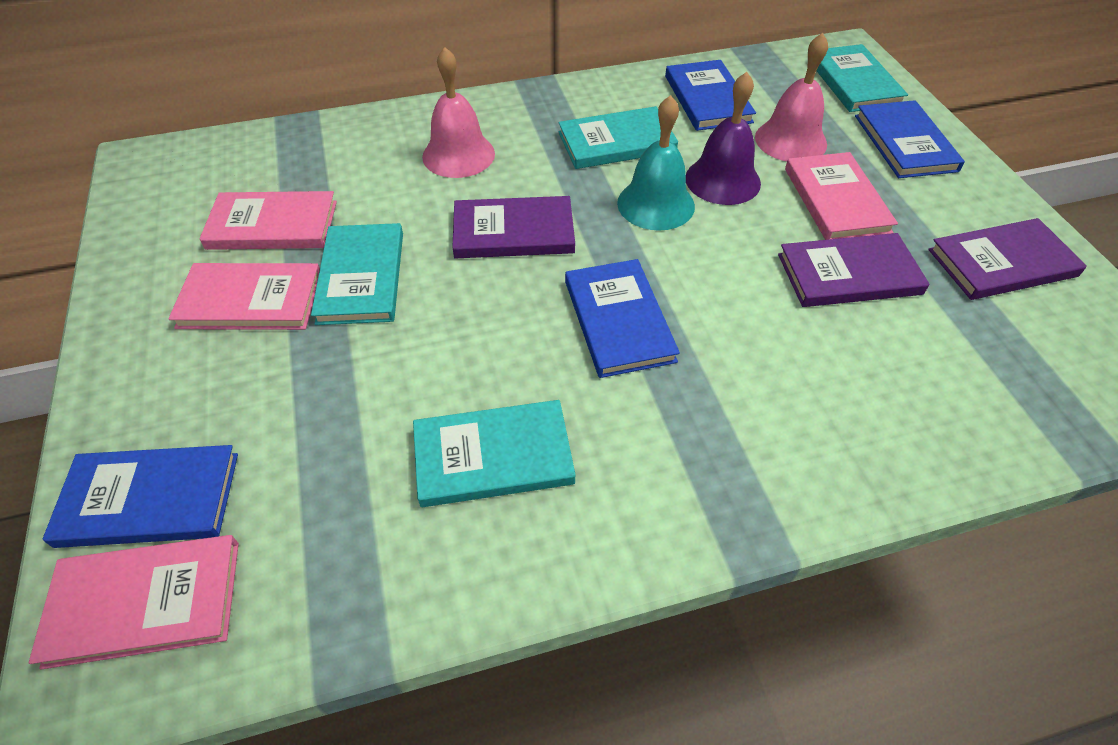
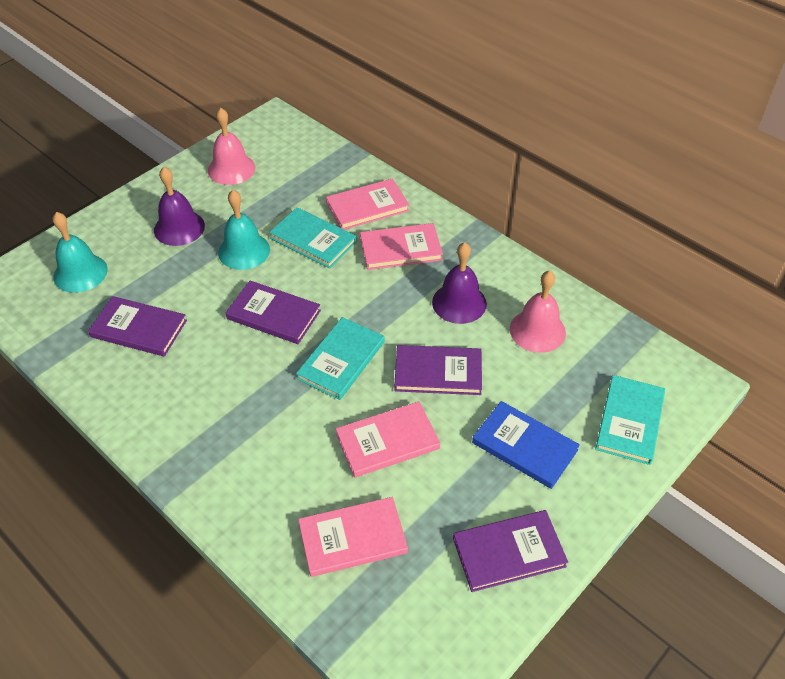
blue book: [43,445,238,548] [565,259,680,378] [665,60,756,131] [855,100,965,178] = 4 -> [472,401,580,489] = 1
purple bell: [686,72,761,205] = 1 -> [154,167,205,246] [432,242,487,324] = 2
purple book: [452,196,575,258] [778,233,930,307] [928,218,1087,300] = 3 -> [88,296,187,357] [226,281,321,344] [394,345,482,395] [453,510,568,592] = 4
turquoise bell: [617,95,695,231] = 1 -> [52,212,108,293] [218,190,270,270] = 2
turquoise book: [311,223,403,325] [413,400,576,507] [558,106,678,169] [816,44,908,112] = 4 -> [269,207,357,269] [296,317,384,400] [595,375,665,465] = 3

